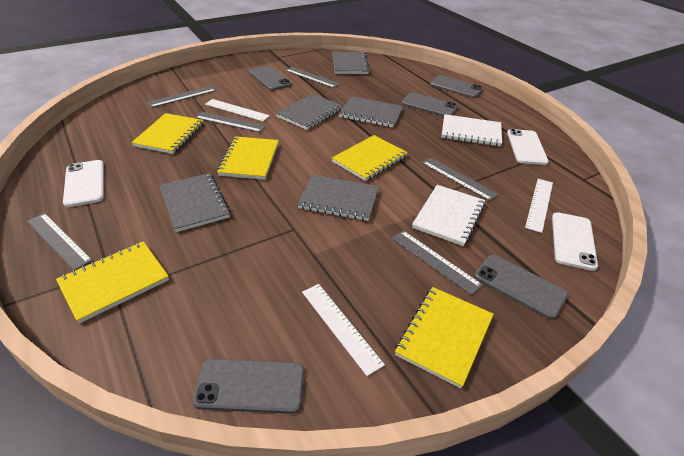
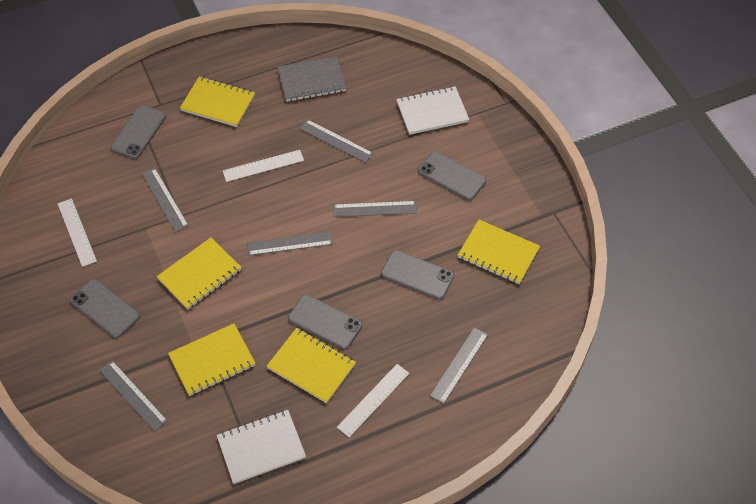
grey notebook: [159,173,230,232] [276,94,343,130] [297,175,379,221] [332,52,370,74] [339,96,403,128] = 5 -> [277,56,346,102] = 1
white phone: [63,160,104,207] [507,129,549,165] [552,212,598,271] = 3 -> none = 0

